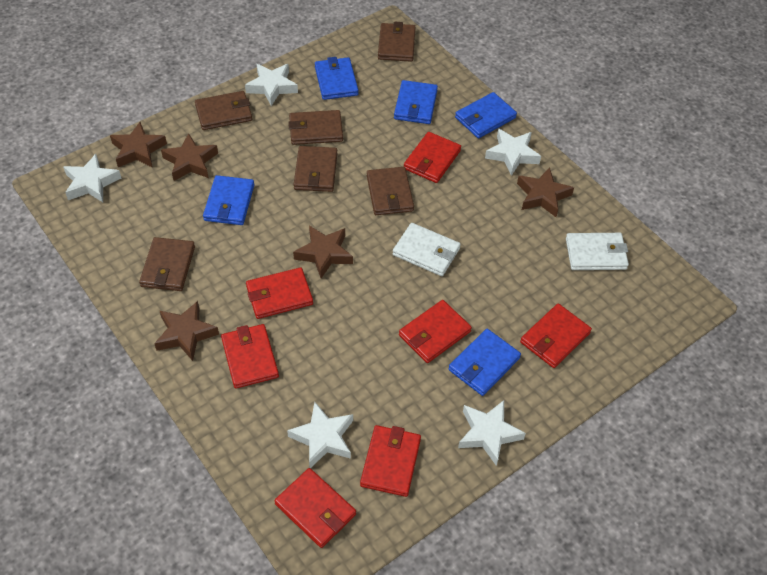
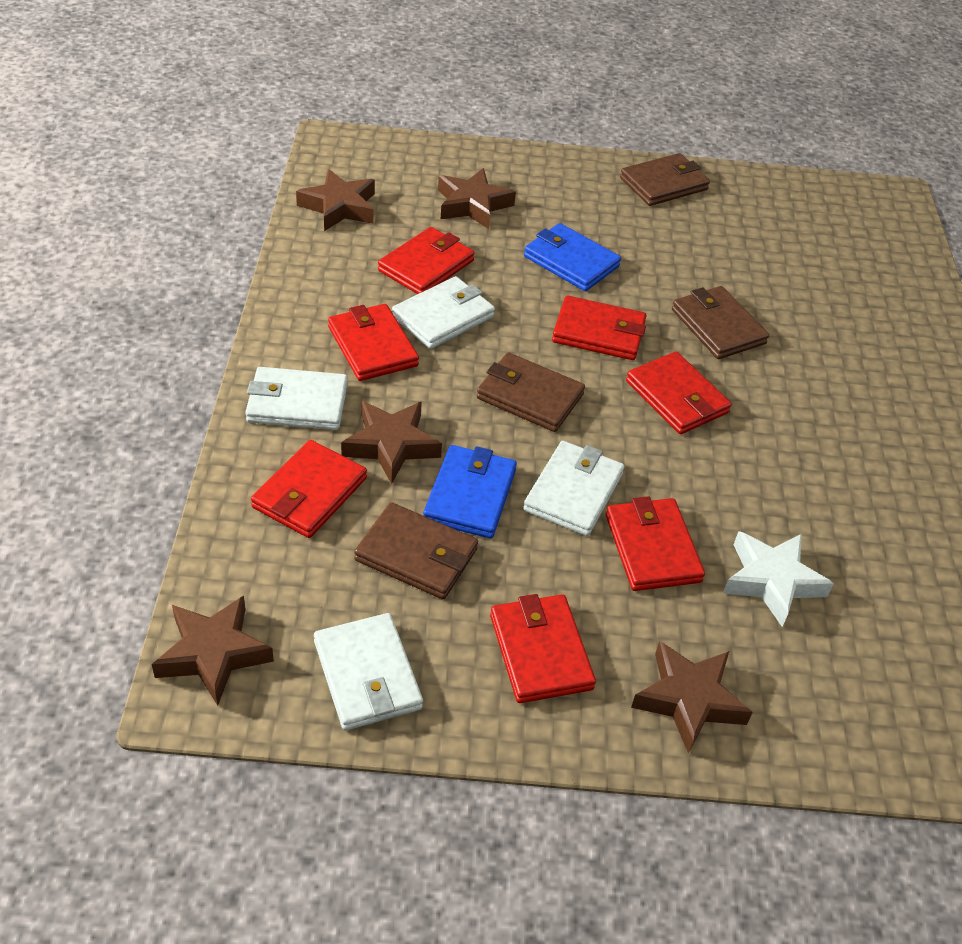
blue wallet: [203,175,254,225] [315,57,359,100] [394,80,438,124] [449,329,521,396] [455,92,517,138] = 5 -> [423,445,517,539] [524,223,621,291] = 2
brown wallet: [139,237,195,291] [195,91,252,130] [288,110,343,145] [294,146,337,192] [367,167,414,215] [378,22,416,62] = 6 -> [354,502,478,599] [477,352,585,432] [620,153,710,206] [672,286,769,359] = 4
white star: [63,154,121,202] [245,64,298,106] [287,402,353,468] [458,400,526,466] [485,129,541,176] = 5 -> [723,531,834,627] = 1
white wallet: [392,223,461,276] [566,233,629,270] = 2 -> [245,367,348,430] [314,613,423,730] [392,276,495,349] [523,441,625,536] = 4

